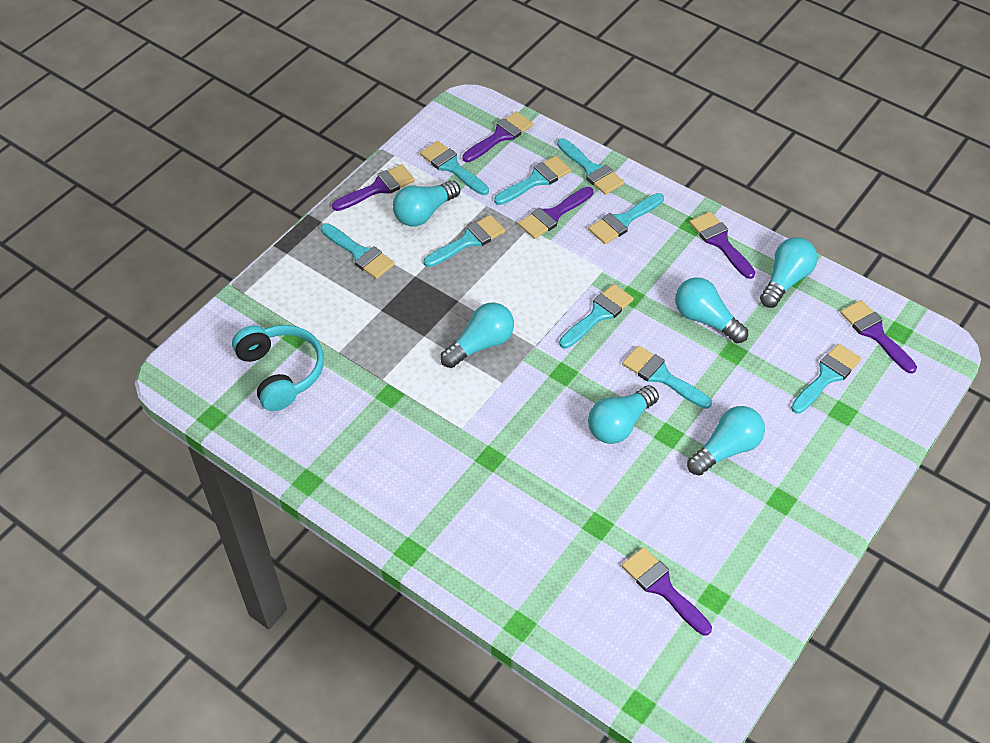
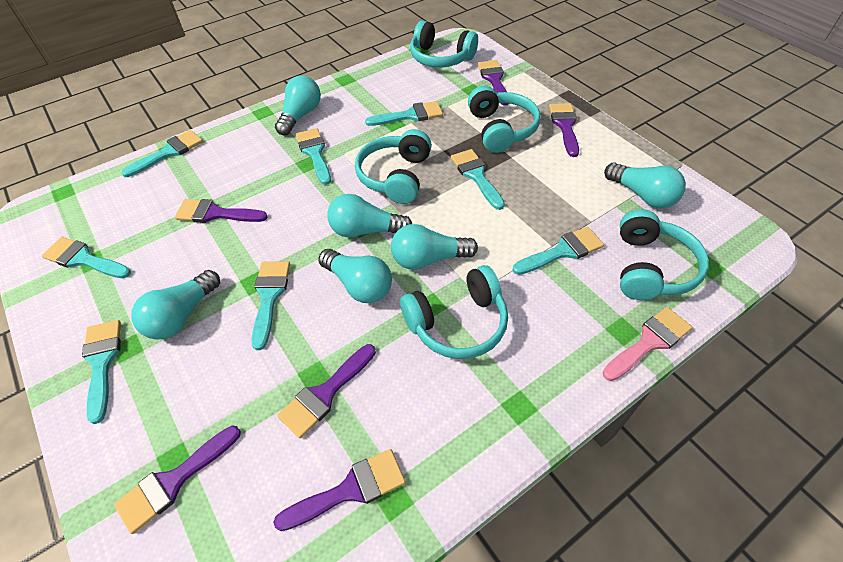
pink brush: none = 0 -> [602,307,692,381] = 1
turquoise brush: [321,223,395,279] [420,141,489,195] [423,215,505,267] [494,156,571,205] [557,139,624,195] [559,284,634,349] [588,193,664,244] [622,346,712,409] [791,344,861,414] = 9 -> [42,237,131,278] [82,320,121,424] [121,130,203,177] [252,261,290,350] [295,128,331,185] [365,101,443,126] [451,149,505,210] [512,227,604,275] = 8
turquoise headphones: [232,325,324,411] = 1 -> [355,129,432,204] [400,265,508,359] [410,20,478,67] [468,86,541,153] [620,209,709,300] = 5

